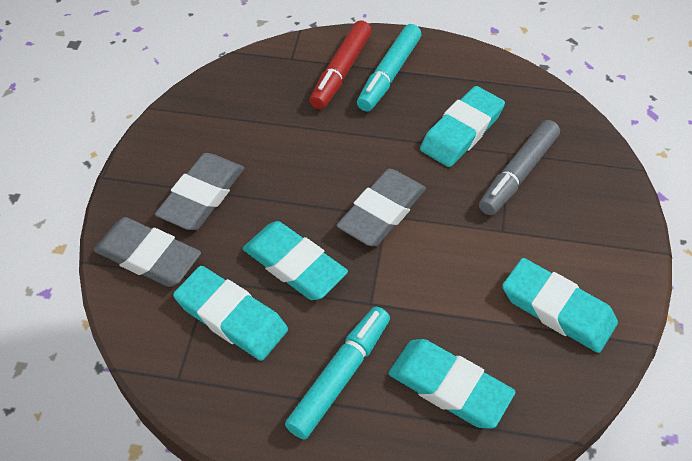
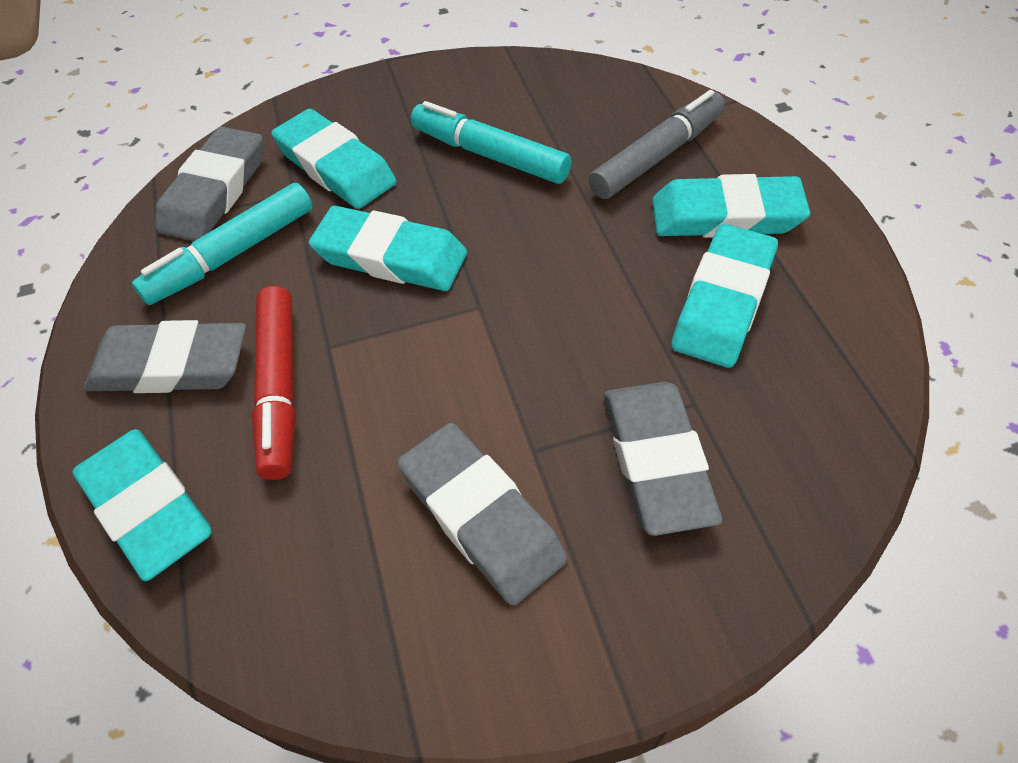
grey eraser: [94,217,201,287] [155,153,244,230] [336,169,426,246] = 3 -> [84,320,246,393] [155,127,263,241] [397,423,568,606] [604,382,722,536] = 4

